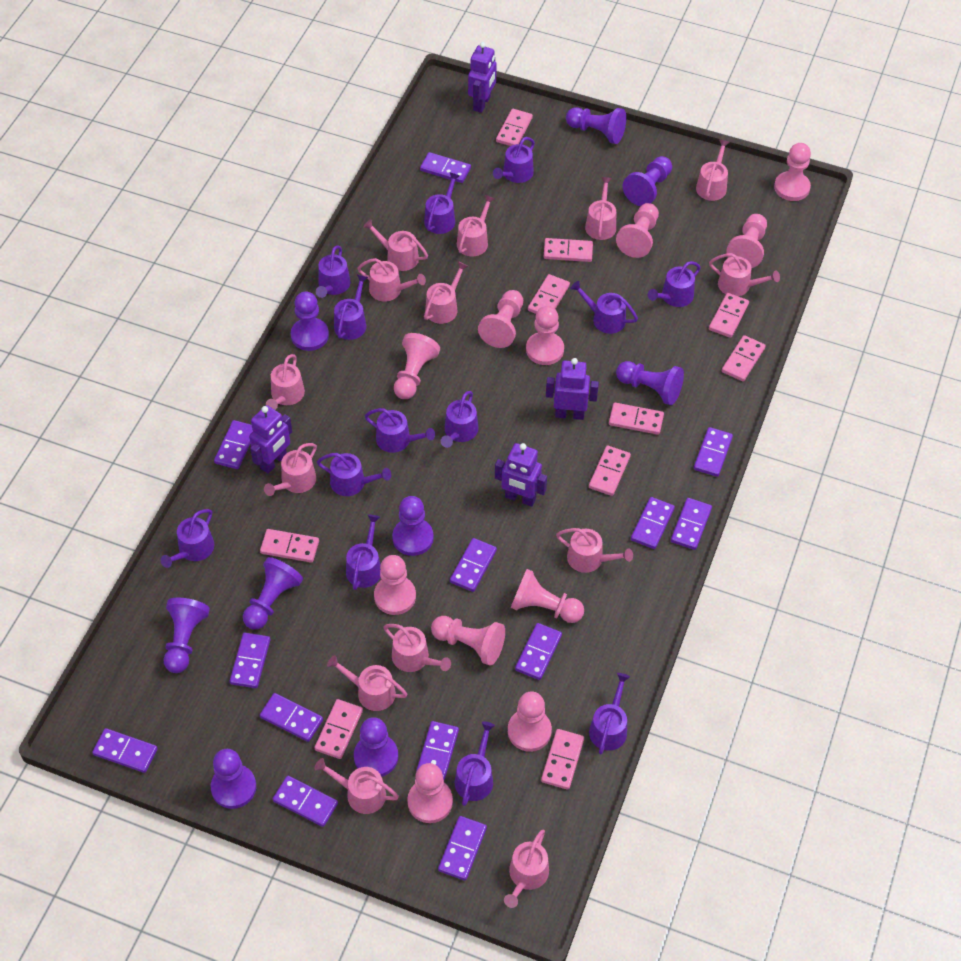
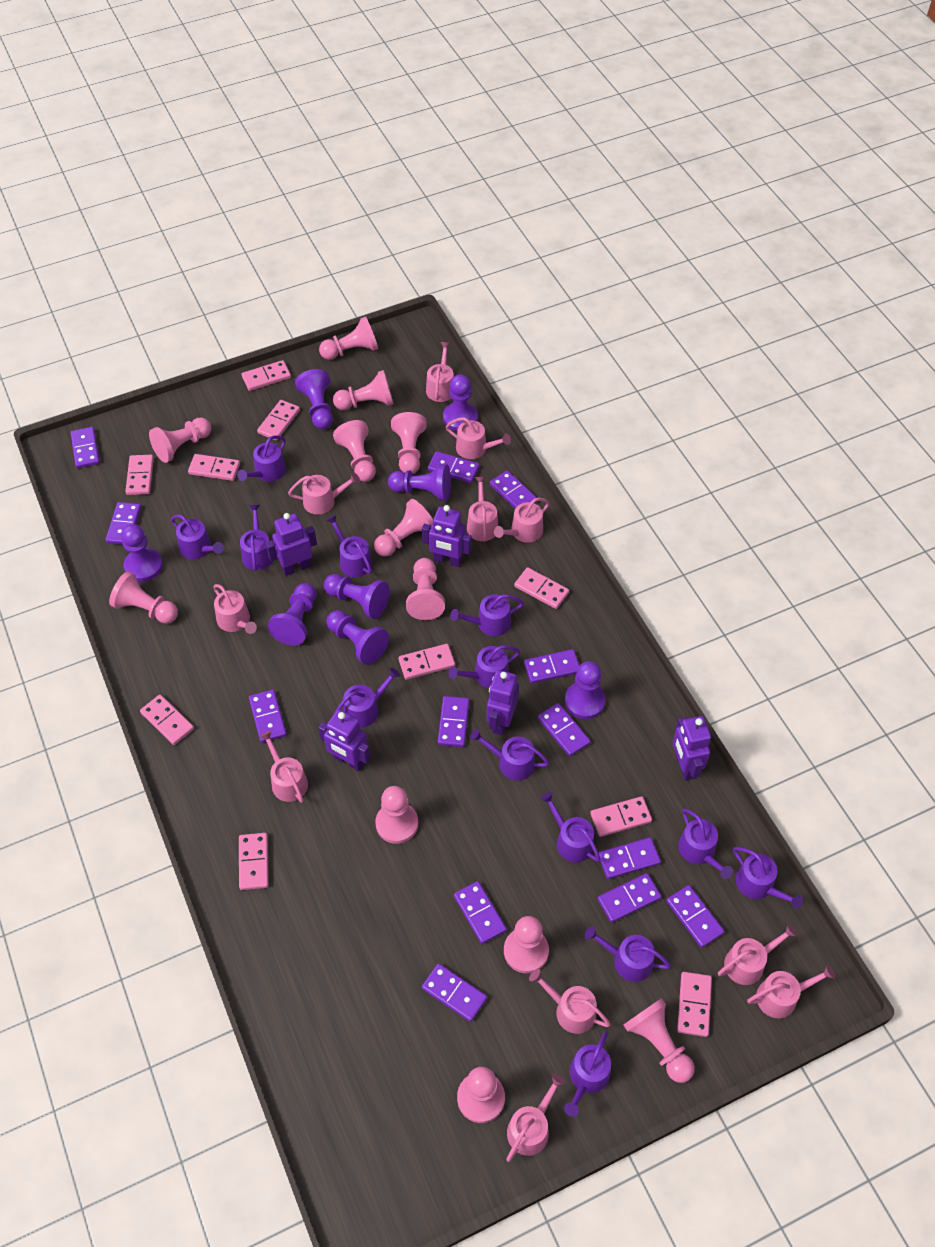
pink pawn: [374,555,416,615] [394,333,440,399] [407,763,453,823] [431,616,505,666] [478,290,523,348] [508,692,552,752] [511,569,584,623] [526,306,564,365] [616,203,659,258] [726,214,767,268] [774,143,811,201] = 11 -> [109,571,178,624] [149,417,211,463] [319,316,378,360] [333,370,393,410] [333,420,376,482] [374,499,433,557] [376,786,418,844] [391,412,427,474] [406,558,445,620] [457,1067,505,1123] [504,916,549,973] [623,998,695,1083] = 12
pink watering can: [264,443,317,496] [266,354,305,410] [314,758,399,814] [327,655,408,711] [357,258,426,302] [363,219,428,271] [383,624,451,672] [424,261,468,324] [457,195,495,256] [504,830,549,908] [556,528,633,573] [585,177,616,240] [696,139,730,201] [709,253,780,296] = 14 -> [213,584,257,634] [259,731,308,803] [288,472,360,515] [426,342,454,402] [446,417,511,459] [467,477,498,542] [494,498,549,543] [506,1073,565,1162] [529,969,611,1034] [718,924,797,985] [747,965,835,1018] = 11
purple pawn: [164,598,210,673] [211,749,256,809] [243,557,303,630] [291,292,329,351] [354,717,398,777] [392,496,434,556] [566,107,626,144] [616,361,684,405] [623,156,672,206] = 9 -> [121,524,163,582] [268,583,316,646] [295,369,333,429] [324,574,390,619] [326,610,389,665] [388,464,451,501] [443,374,478,431] [565,661,605,719] = 8
purple robot: [249,405,292,473] [468,42,497,113] [495,443,547,507] [546,358,599,420] = 4 -> [266,513,317,576] [318,709,370,771] [422,505,471,567] [487,670,519,735] [672,716,711,781] = 5

